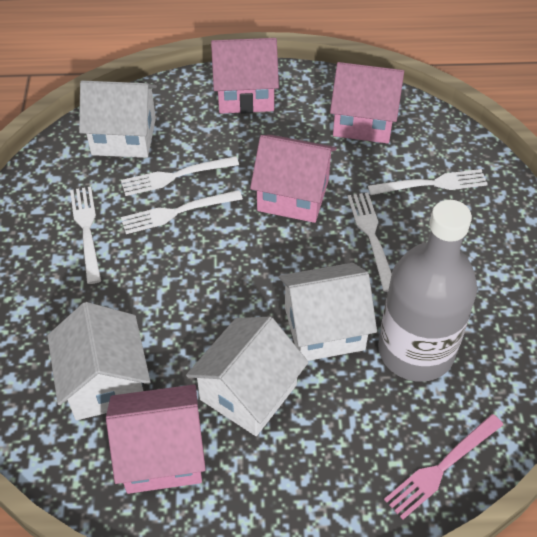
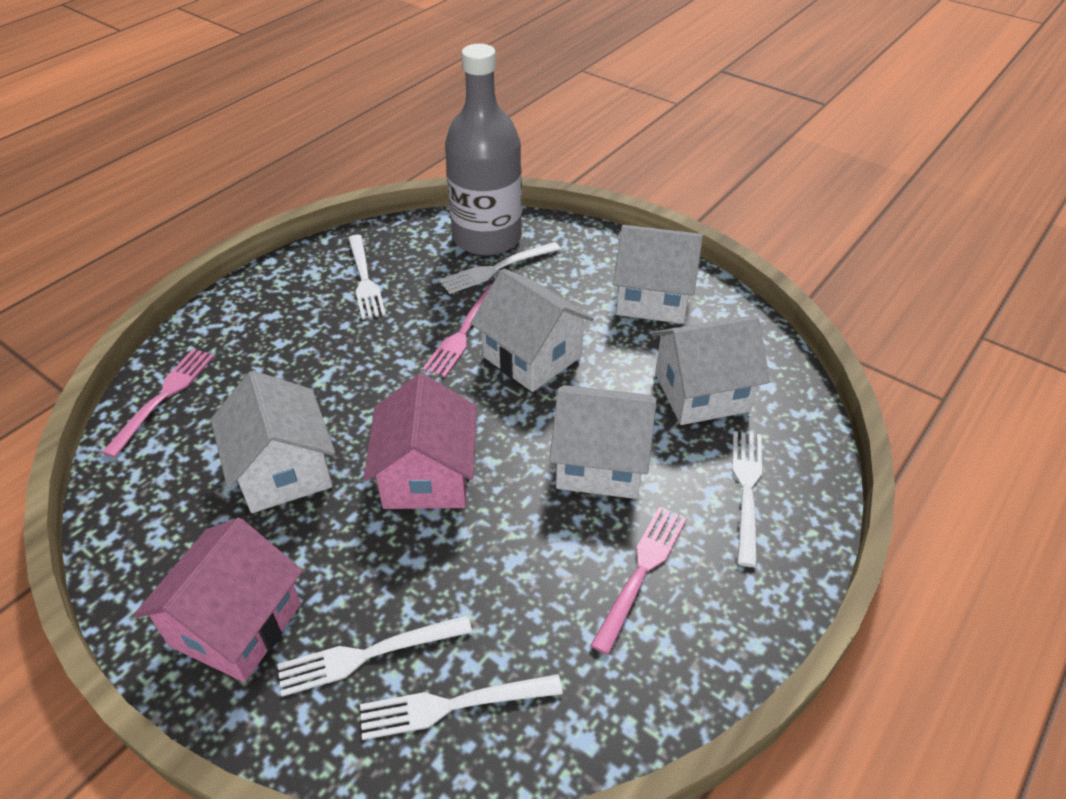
pink fork: [384,414,503,520] = 1 -> [102,349,215,458] [423,284,493,377] [590,507,687,655] = 3
pink house: [106,385,206,494] [211,38,279,114] [250,135,337,223] [330,62,404,144] = 4 -> [133,518,303,682] [363,373,477,509] = 2
white house: [47,302,150,420] [79,80,157,158] [186,317,309,436] [279,263,377,361] = 4 -> [211,371,335,513] [470,269,594,392] [549,385,657,499] [613,225,703,324] [652,315,770,425] = 5

